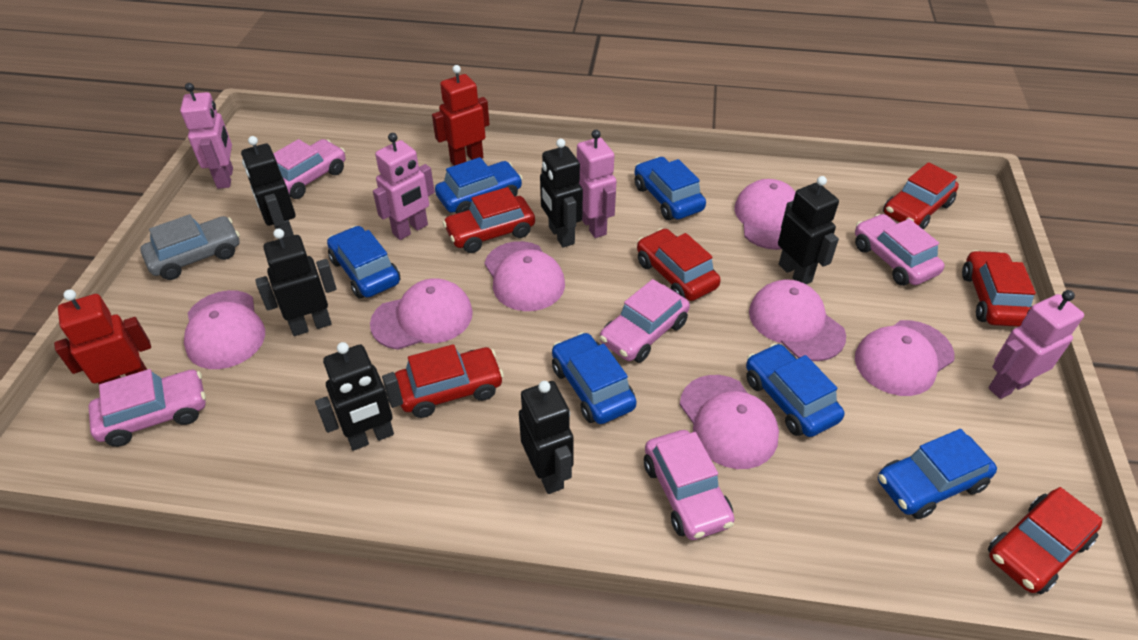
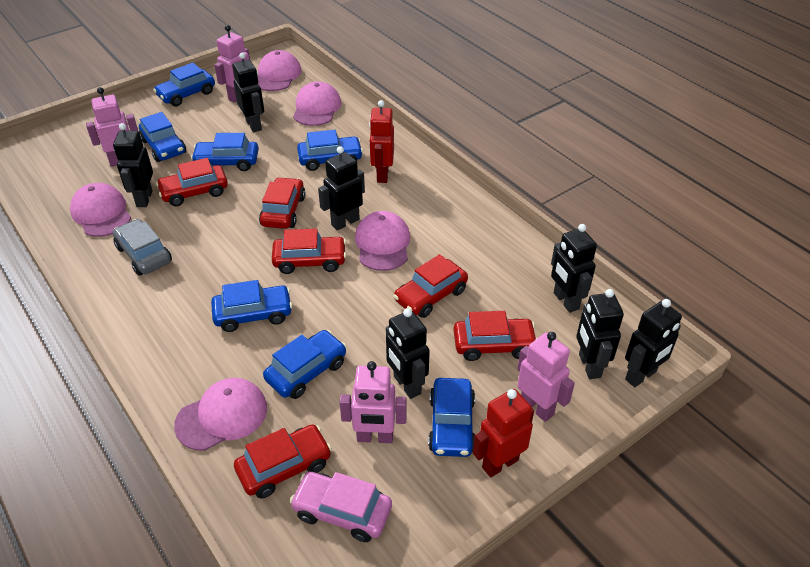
black robot: [241,136,296,238] [255,228,337,336] [315,342,403,451] [519,381,574,494] [540,139,583,247] [778,176,839,284] = 6 -> [113,123,153,207] [232,53,264,132] [318,146,365,230] [386,308,430,399] [551,224,597,313] [576,289,624,379] [625,299,682,387] = 7
blue car: [327,226,400,299] [435,157,523,214] [552,332,637,424] [635,157,706,220] [746,343,844,437] [878,429,997,519] = 6 -> [139,112,186,162] [153,63,215,106] [191,133,259,171] [211,280,293,332] [263,330,346,399] [297,130,363,171] [428,378,475,457] = 7
pink cap: [184,290,265,369] [370,278,473,350] [484,241,565,311] [680,375,779,469] [734,179,795,250] [749,279,846,361] [855,320,954,396] = 7 -> [70,183,131,237] [174,378,267,451] [258,50,302,91] [293,81,341,126] [355,211,410,271] = 5
pink car: [89,369,206,447] [273,139,345,199] [600,279,690,363] [644,430,735,540] [855,214,945,286] = 5 -> [290,472,392,542] = 1

